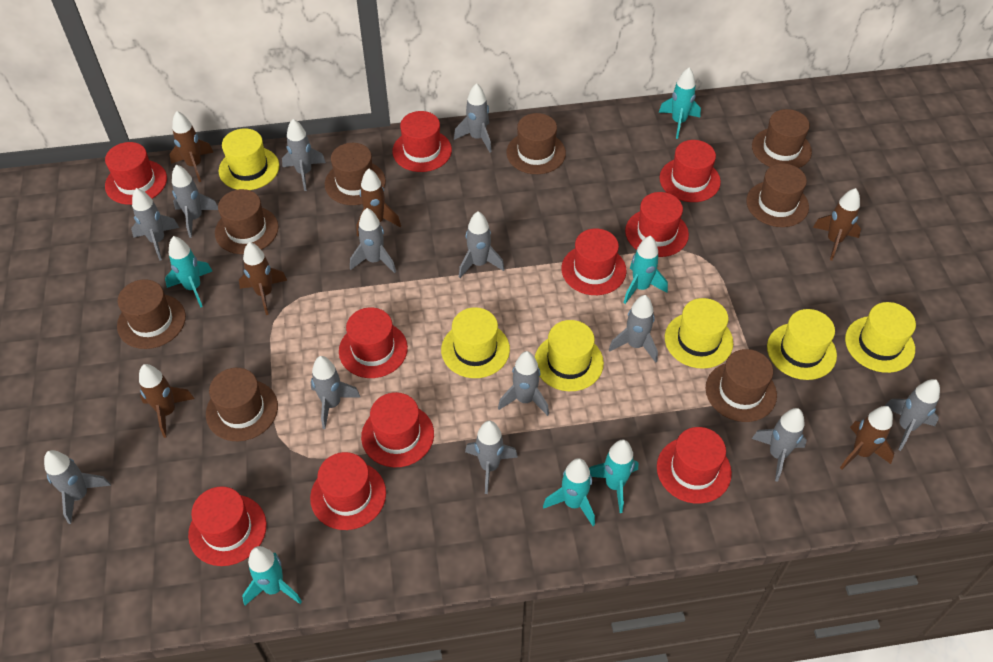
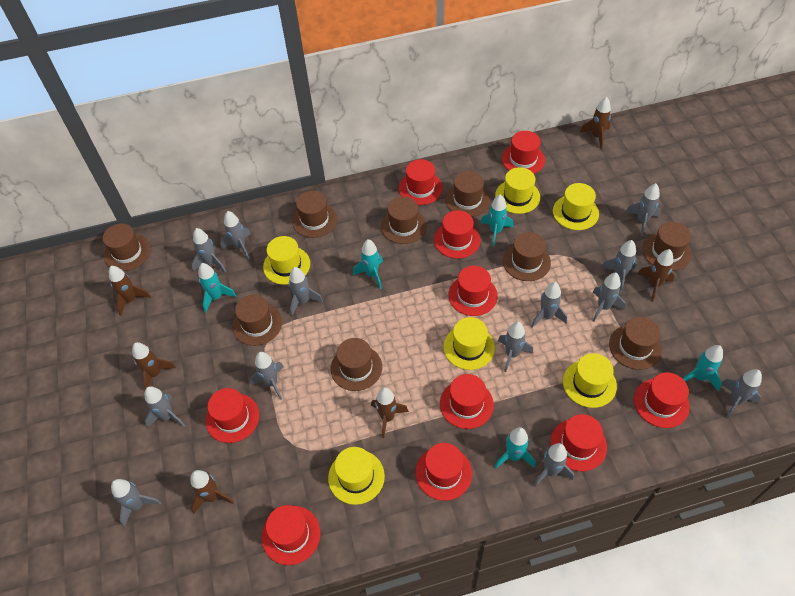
brown hat: [117,279,186,349] [206,368,278,441] [215,189,279,254] [325,143,386,205] [506,113,566,174] [706,349,777,422] [746,164,809,227] [752,109,812,168] = 8 -> [102,224,151,271] [232,295,282,346] [292,191,337,238] [331,338,382,391] [381,197,427,244] [445,171,490,217] [503,232,551,281] [609,316,662,370] [643,222,692,271] = 9
turquoise rocket: [165,236,212,308] [242,546,302,605] [543,458,595,526] [589,440,638,513] [624,236,668,304] [659,67,701,139] = 6 -> [198,263,236,313] [353,239,383,289] [481,195,514,246] [495,427,535,468] [683,345,723,391] = 5

